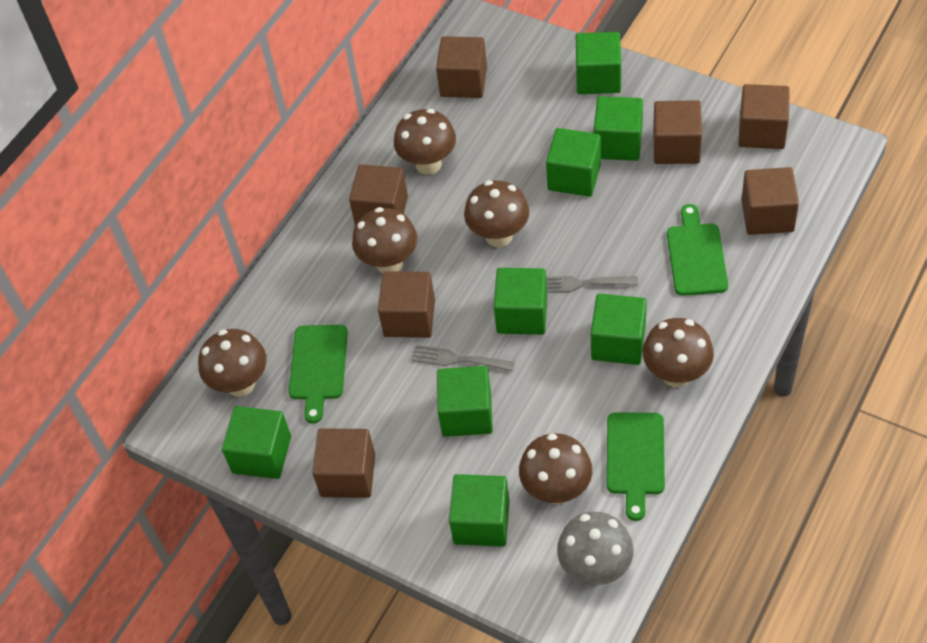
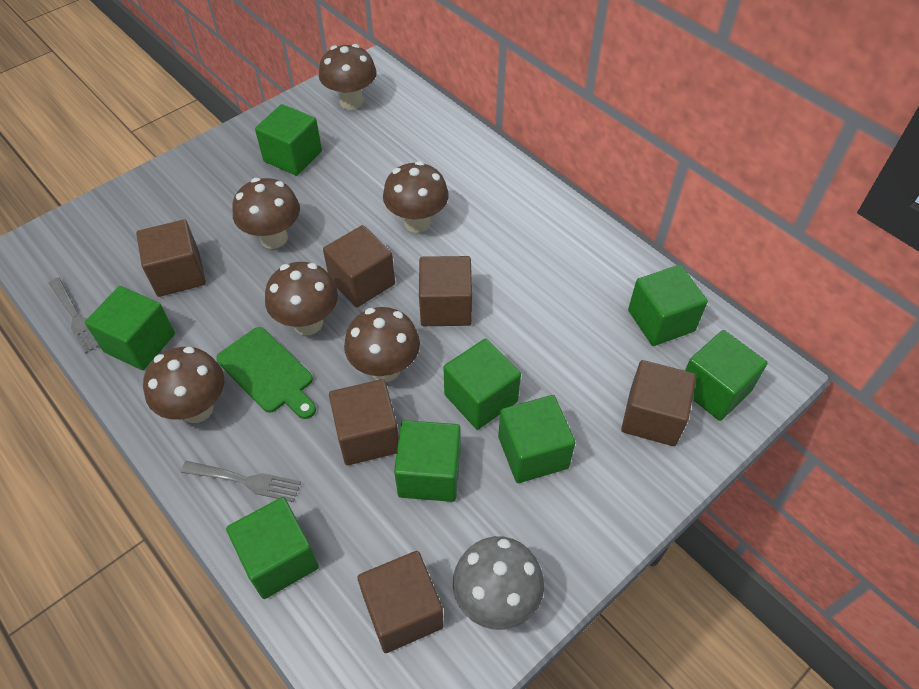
brown cube: [312,428,375,498] [349,164,408,225] [378,271,435,338] [436,36,487,98] [653,100,702,164] [738,84,790,149] [741,167,799,235] = 7 -> [136,219,206,297] [323,225,395,307] [329,379,399,465] [357,551,444,653] [419,256,472,326] [621,360,696,446] = 6
green cutting board: [289,325,348,424] [607,412,665,521] [667,204,728,296] = 3 -> [216,327,316,419] = 1

